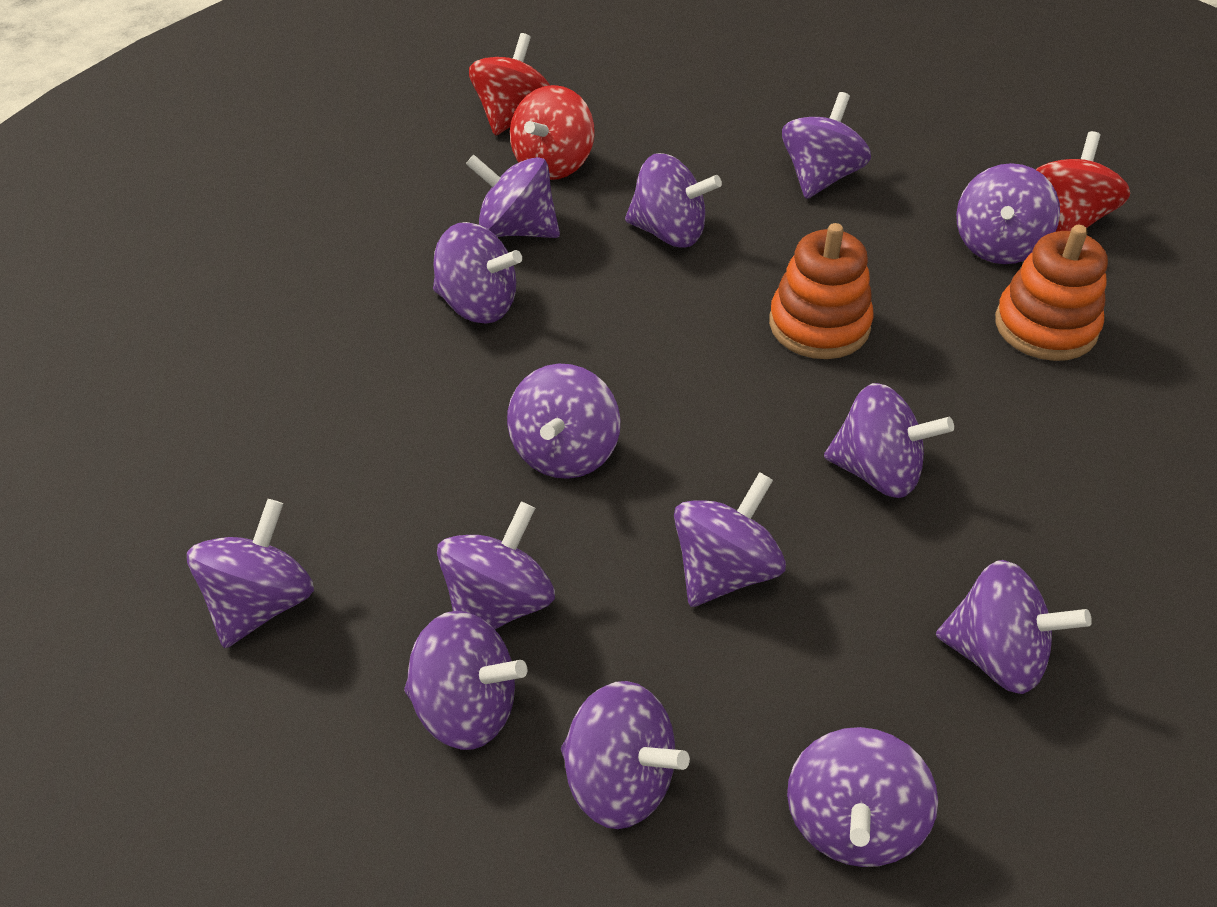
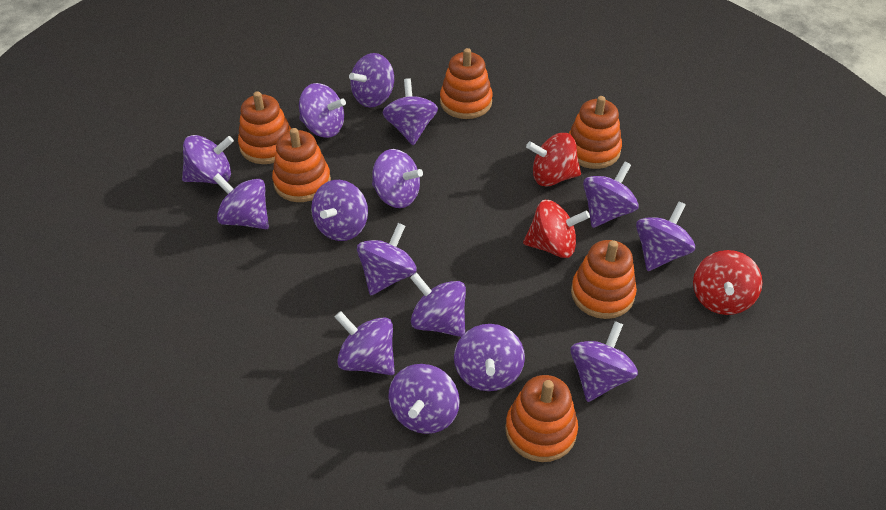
orange stacking toy: [769,223,874,359] [995,225,1108,361] = 2 -> [238,91,291,164] [272,128,331,202] [440,48,493,119] [505,375,578,462] [569,96,622,169] [571,240,637,319] = 6
purple spinning top: [187,499,314,648] [404,611,527,750] [433,222,522,324] [437,501,555,629] [466,154,560,238] [507,364,620,479] [561,681,690,829] [625,153,722,248] [674,472,786,607] [782,92,871,199] [787,727,938,867] [824,383,954,498] [936,560,1092,694] [956,163,1060,264] = 14 -> [182,135,234,184] [213,173,269,229] [299,83,346,138] [311,180,368,241] [335,311,395,375] [349,53,394,107] [357,223,417,295] [372,149,423,208] [382,78,438,145] [388,364,460,434] [410,272,466,337] [454,324,525,391] [571,321,638,402] [583,161,639,228] [636,202,695,271] = 15

